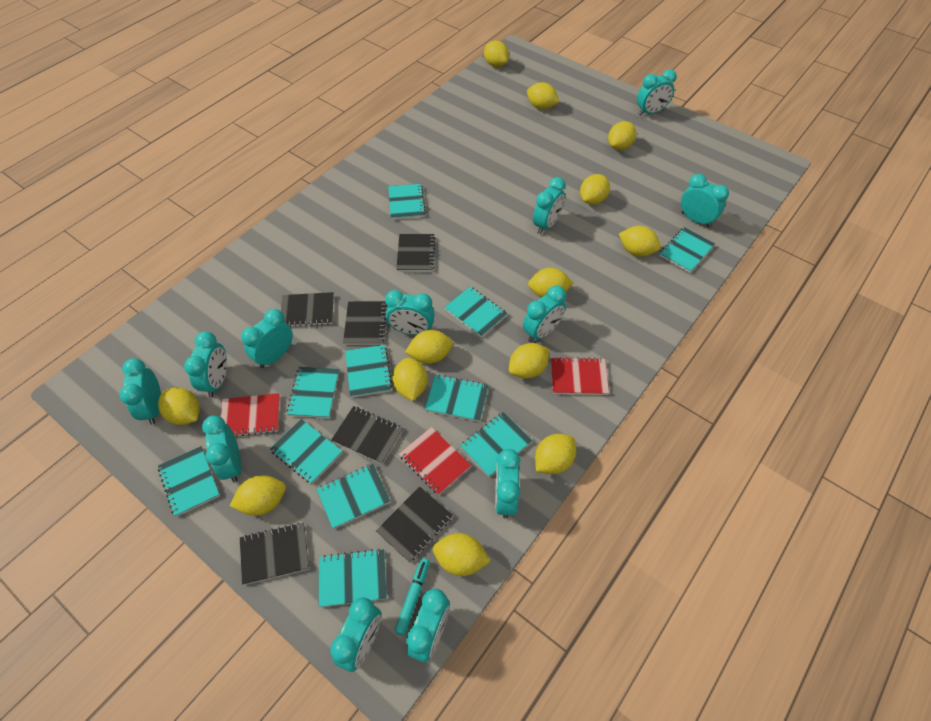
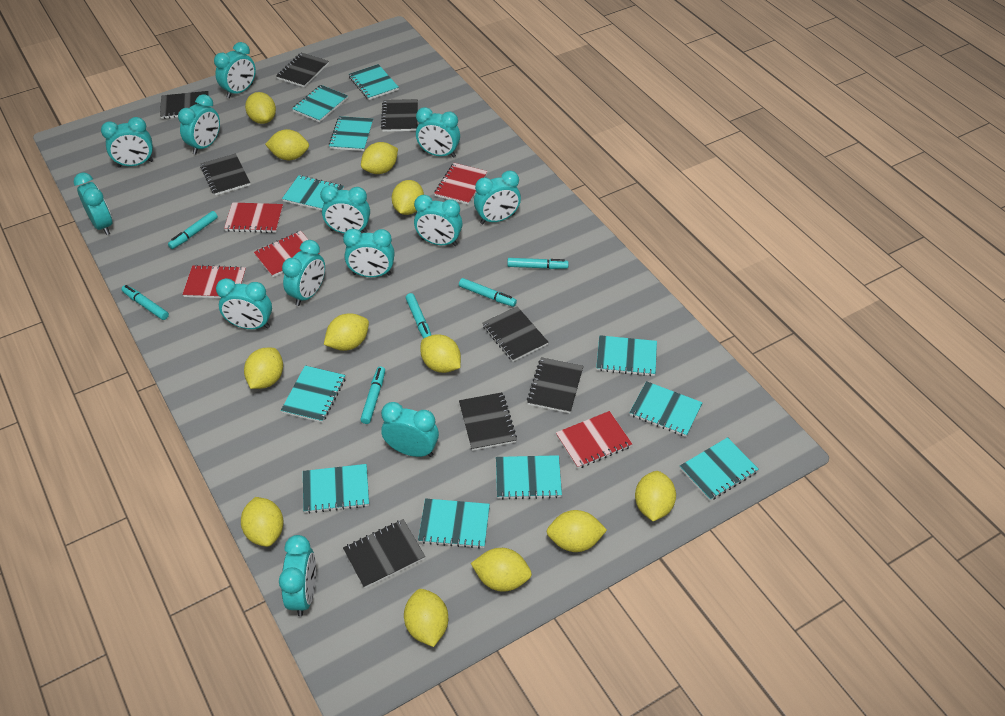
black notebook: [240,523,309,585] [281,292,334,327] [331,406,403,464] [343,301,387,345] [376,486,453,563] [396,234,435,272] = 6 -> [160,91,209,119] [200,154,250,196] [276,53,329,87] [343,519,425,588] [381,99,418,132] [459,392,517,451] [482,306,549,362] [527,357,583,413] = 8
red notebook: [221,393,280,437] [399,427,471,495] [551,357,609,395] = 3 -> [182,265,246,298] [224,202,283,233] [254,231,320,277] [434,163,488,205] [556,411,632,469] = 5
turquoise clock: [120,358,161,425] [184,331,227,397] [202,416,242,483] [241,309,293,368] [330,598,381,672] [385,290,435,335] [406,589,450,663] [495,449,520,519] [523,286,566,342] [533,177,566,234] [637,69,677,116] [681,174,729,228] = 12 -> [74,172,112,235] [101,117,153,168] [178,94,220,154] [214,42,256,98] [216,278,272,329] [279,535,316,616] [282,240,325,306] [320,185,370,234] [343,229,394,277] [381,402,439,457] [414,195,463,246] [416,107,460,158] [474,170,521,224] = 13
turquoise marker: [394,558,430,636] = 1 -> [121,285,169,320] [168,211,218,249] [360,367,385,424] [406,293,431,339] [459,278,517,307] [507,258,569,269] = 6
yellow lemon: [158,387,200,425] [230,475,286,516] [392,358,427,401] [405,330,453,364] [433,533,491,576] [484,40,509,67] [509,343,549,379] [527,82,560,110] [528,268,574,297] [535,434,576,474] [580,174,610,205] [608,121,636,150] [619,226,661,257] = 13 -> [241,497,284,547] [244,347,283,389] [245,92,276,124] [265,129,309,160] [324,313,369,351] [361,142,398,174] [392,180,424,215] [404,589,448,647] [420,334,461,373] [471,548,532,592] [547,510,607,552] [635,471,676,521] = 12

